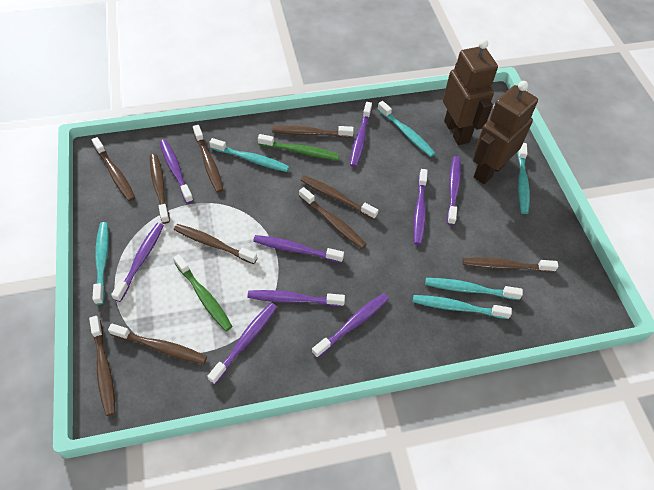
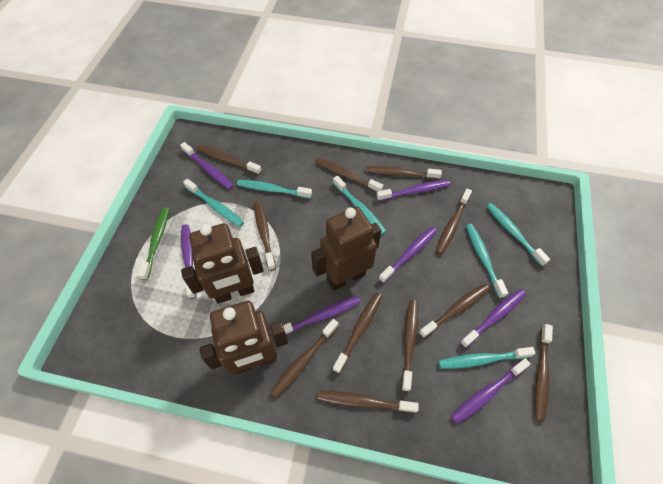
brown robot: [443,39,498,145] [473,81,538,184] = 2 -> [181,223,264,304] [200,301,288,374] [311,207,381,291] = 3
brown toothbrush: [89,316,115,416] [92,137,135,201] [108,324,207,364] [150,154,170,224] [174,224,257,264] [193,125,224,193] [272,126,354,138] [299,187,367,249] [301,175,378,220] [463,257,558,272] = 10 -> [197,145,262,175] [254,201,276,271] [270,319,339,398] [315,158,383,192] [318,391,419,413] [333,293,382,374] [365,166,442,180] [401,300,418,391] [419,284,489,338] [436,188,472,255] [535,324,553,422] = 11
green toothbrush: [173,254,233,331] [258,134,339,160] = 2 -> [138,207,169,280] = 1
purple toothbrush: [111,223,164,302] [160,140,194,203] [207,303,277,384] [248,290,345,306] [253,235,344,263] [312,293,389,358] [350,102,372,167] [413,169,428,245] [447,156,461,225] = 9 -> [180,142,234,190] [181,224,196,299] [283,296,361,336] [376,180,450,201] [379,226,437,283] [451,358,531,424] [460,289,526,348] = 7

